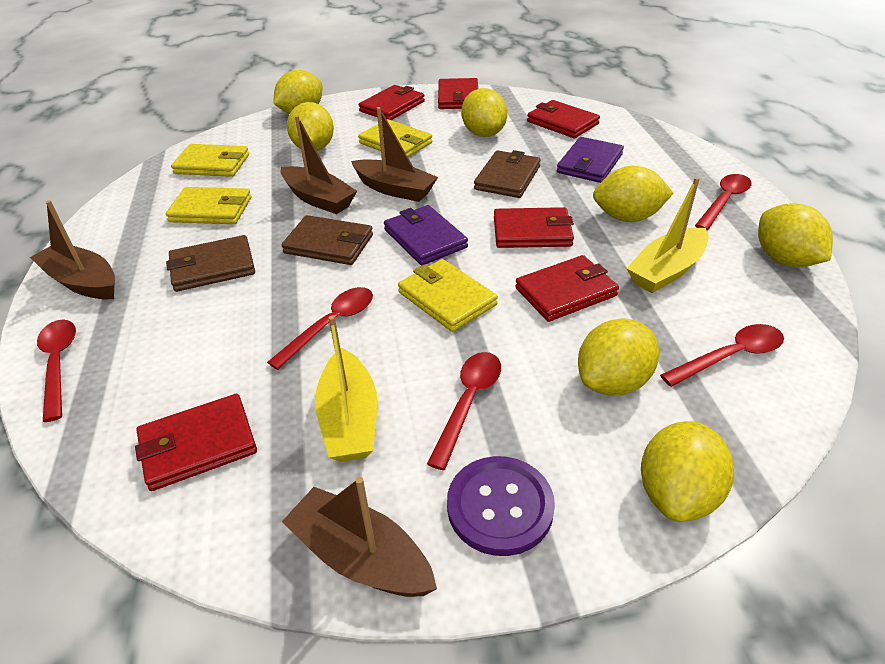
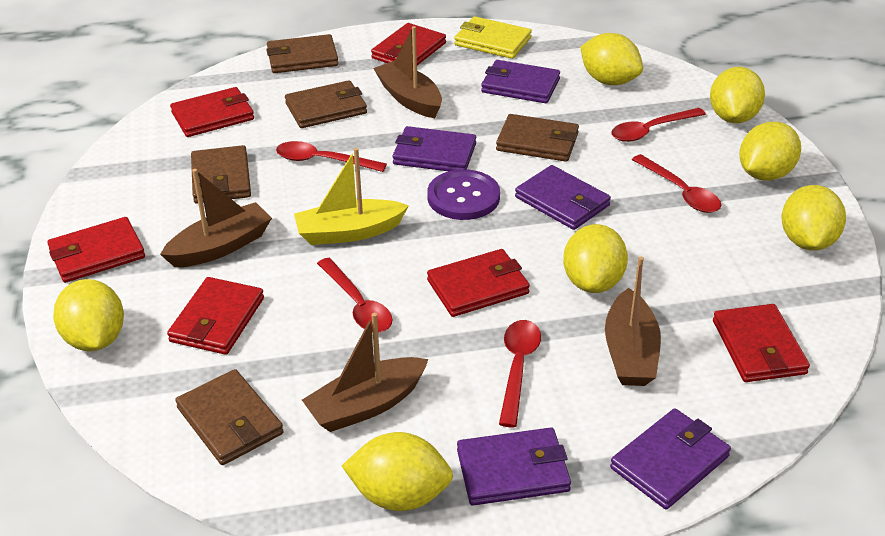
brown wallet: [166,235,255,292] [282,215,373,265] [474,150,541,198] = 3 -> [175,369,284,465] [191,145,251,204] [266,34,339,73] [285,80,367,128] [496,114,579,162] = 5
purple wallet: [384,205,468,265] [557,137,624,183] = 2 -> [392,126,476,171] [457,428,571,506] [481,60,560,103] [515,165,611,230] [610,408,731,510] = 5
yellow boat: [315,315,377,462] [626,177,709,293] = 2 -> [294,148,409,245] = 1
yellow wallet: [166,187,251,224] [171,144,249,177] [358,119,432,157] [398,259,498,332] = 4 -> [454,16,532,59] = 1

